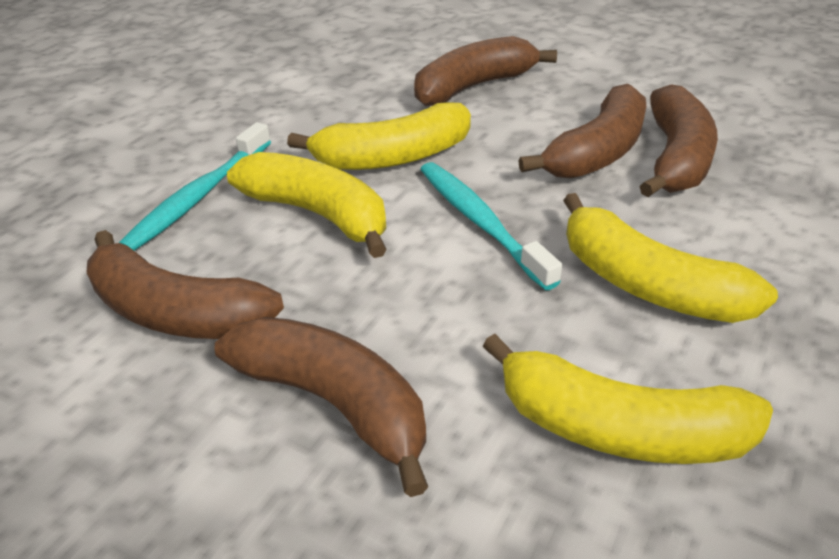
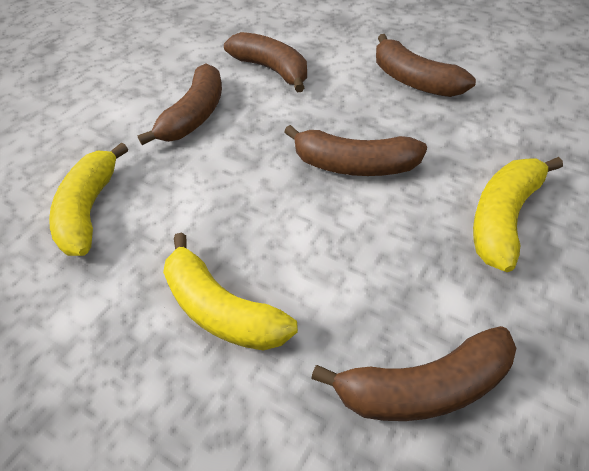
turquoise toothbrush: [119,122,271,251] [420,162,562,290] = 2 -> none = 0
yellow banana: [227,152,387,258] [287,102,471,170] [482,334,773,464] [563,193,778,323] = 4 -> [49,142,128,256] [163,233,298,351] [473,157,563,272] = 3

